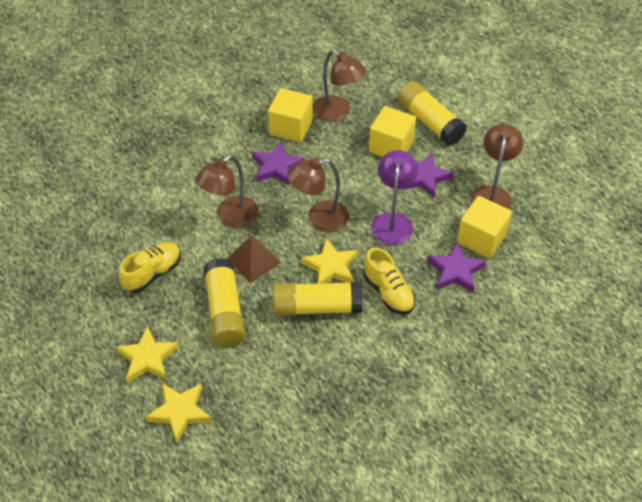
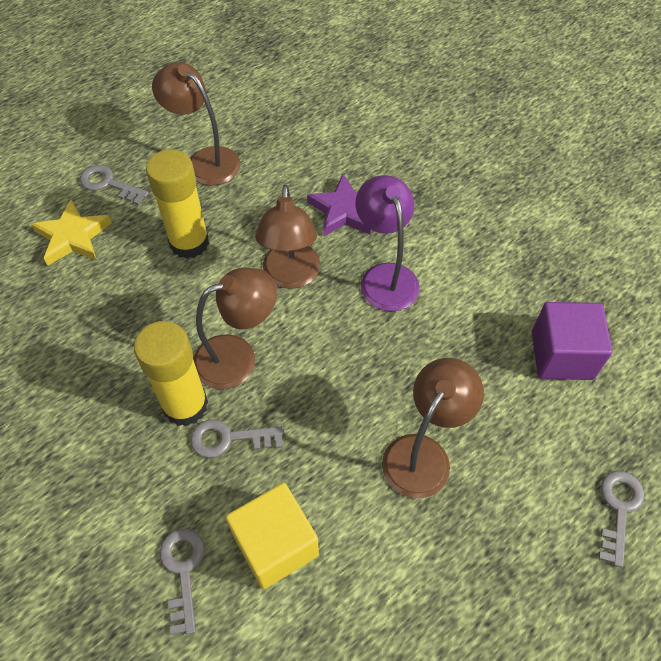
brown pyramid: [227,236,281,283] = 1 -> none = 0
grey key: none = 0 -> [80,165,149,205] [160,529,205,635] [190,419,284,458] [599,471,645,567] = 4
purple cube: none = 0 -> [532,302,612,380] = 1
purple star: [252,141,305,185] [401,152,453,198] [427,242,486,293] = 3 -> [307,174,371,236] = 1
yellow cube: [268,88,313,142] [369,106,416,157] [457,196,512,258] = 3 -> [226,483,319,589] = 1
yellow glue stick: [204,258,245,347] [273,282,362,316] [398,81,467,145] = 3 -> [134,321,208,426] [146,149,209,259] = 2
yellow shoe: [119,242,181,293] [363,248,415,315] = 2 -> none = 0
yellow star: [116,326,179,383] [145,383,212,443] [301,238,358,284] = 3 -> [31,199,112,266] = 1

